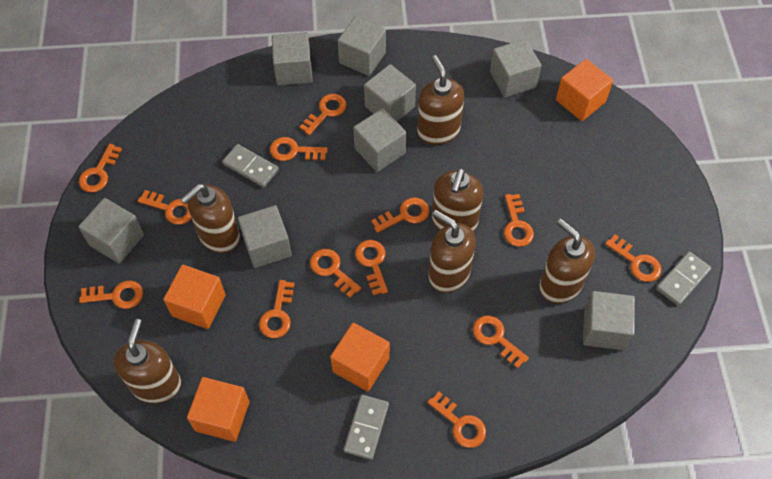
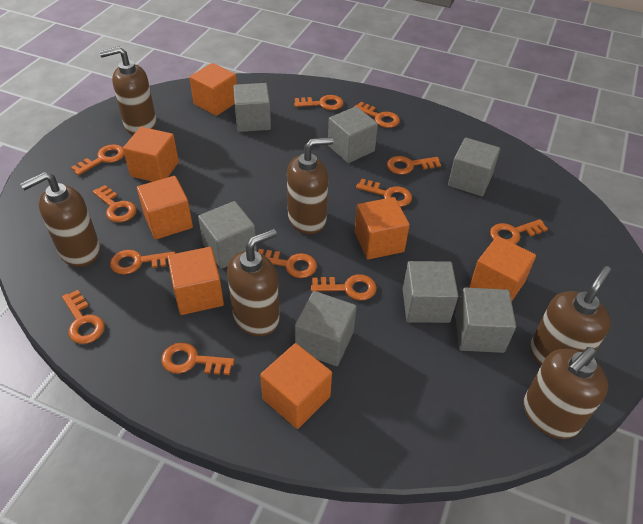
grey cube: [78,198,144,263] [238,205,292,268] [272,32,313,85] [338,16,386,76] [353,108,407,172] [364,64,416,122] [490,39,542,97] [583,291,635,350] = 8 -> [198,201,257,269] [233,83,271,132] [295,291,356,366] [328,106,378,163] [403,261,458,323] [448,138,500,196] [455,288,516,353] = 7
grey domino: [222,144,279,187] [344,395,389,460] [656,252,711,306] = 3 -> none = 0
orange cube: [163,265,226,329] [187,377,250,442] [330,323,390,392] [556,59,613,121] = 4 -> [123,127,179,182] [137,176,193,239] [167,247,224,315] [190,63,237,116] [260,343,332,429] [355,197,410,260] [469,236,536,301] = 7
orange key: [79,144,122,192] [79,281,143,309] [138,190,192,225] [259,280,294,338] [270,137,328,161] [299,94,347,135] [310,249,361,298] [355,240,388,295] [371,197,429,233] [427,392,486,448] [473,316,529,368] [504,194,534,247] [605,234,661,282] = 13 -> [62,290,105,344] [71,144,124,175] [92,185,136,222] [110,250,175,274] [161,342,235,375] [258,249,317,278] [294,95,343,110] [311,274,377,300] [354,102,400,128] [356,179,412,207] [387,156,441,175] [490,219,548,244] = 12

